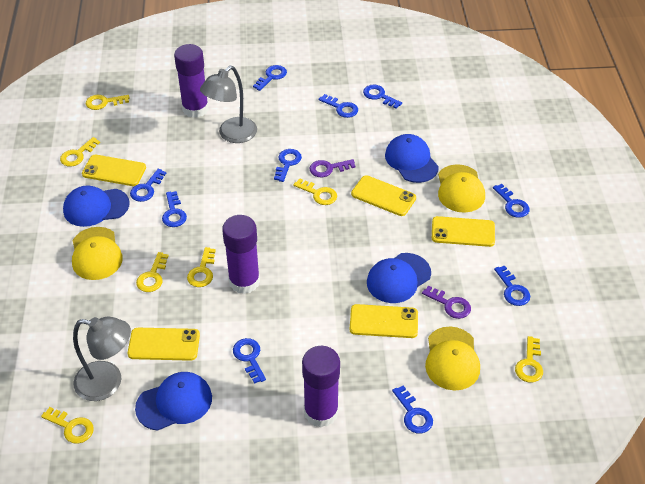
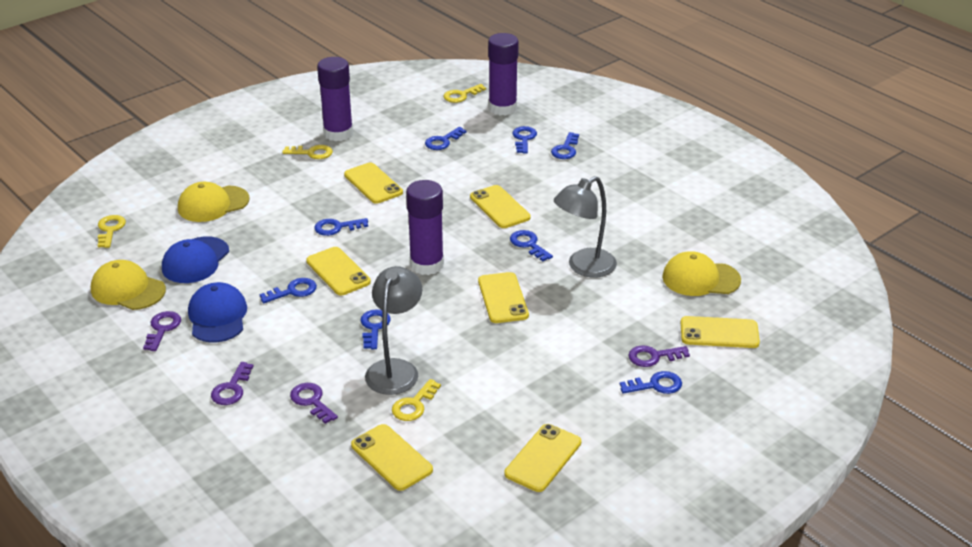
blue cap: [63,186,130,227] [135,372,212,431] [367,253,431,303] [385,134,439,183] = 4 -> [162,236,229,283] [188,282,247,343] = 2
blue key: [130,169,166,202] [162,191,187,227] [233,338,266,384] [253,65,287,91] [274,149,302,182] [319,94,358,118] [363,85,402,108] [392,385,433,433] [493,184,530,218] [494,266,530,306] = 10 -> [260,278,317,303] [314,218,368,236] [361,309,391,349] [425,127,466,150] [510,230,553,261] [512,126,537,154] [551,132,579,159] [620,371,682,394] = 8
purple key: [309,159,355,177] [422,285,471,319] = 2 -> [143,311,181,351] [211,362,254,405] [290,383,338,424] [629,345,690,367] = 4
yellow key: [41,407,94,444] [60,137,100,167] [86,95,129,110] [136,252,168,292] [187,247,216,287] [293,178,337,205] [515,336,543,382] = 7 -> [98,215,126,248] [282,145,333,159] [392,379,441,421] [443,84,486,103] = 4
yellow phone: [82,155,146,186] [128,328,200,361] [350,304,418,338] [351,175,416,216] [432,216,495,247] = 5 -> [306,247,371,295] [344,163,403,203] [351,424,433,491] [470,185,531,228] [478,272,529,323] [504,424,581,492] [681,316,760,348] = 7

